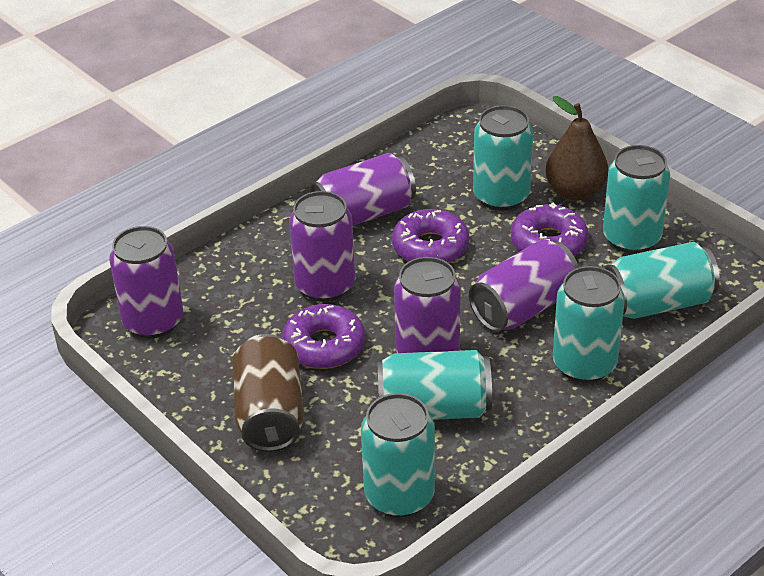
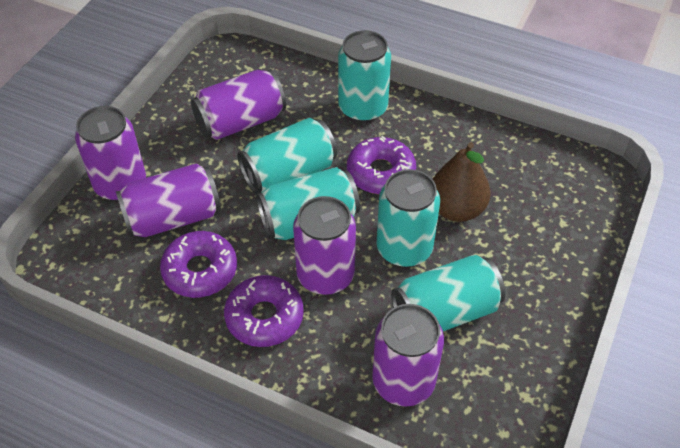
brown can: [232,334,304,452] = 1 -> none = 0
turquoise can: [361,393,435,517] [377,350,492,420] [473,105,533,210] [553,266,625,383] [603,145,670,253] [604,242,720,319] = 6 -> [238,118,337,194] [257,167,360,240] [338,30,391,122] [376,169,440,267] [391,255,505,331] = 5

